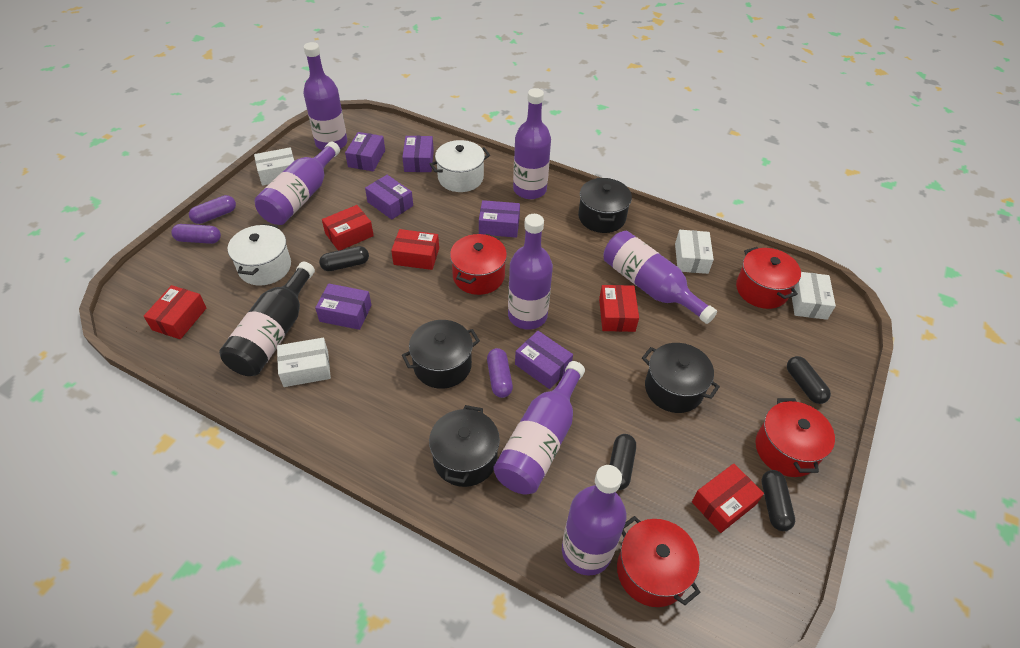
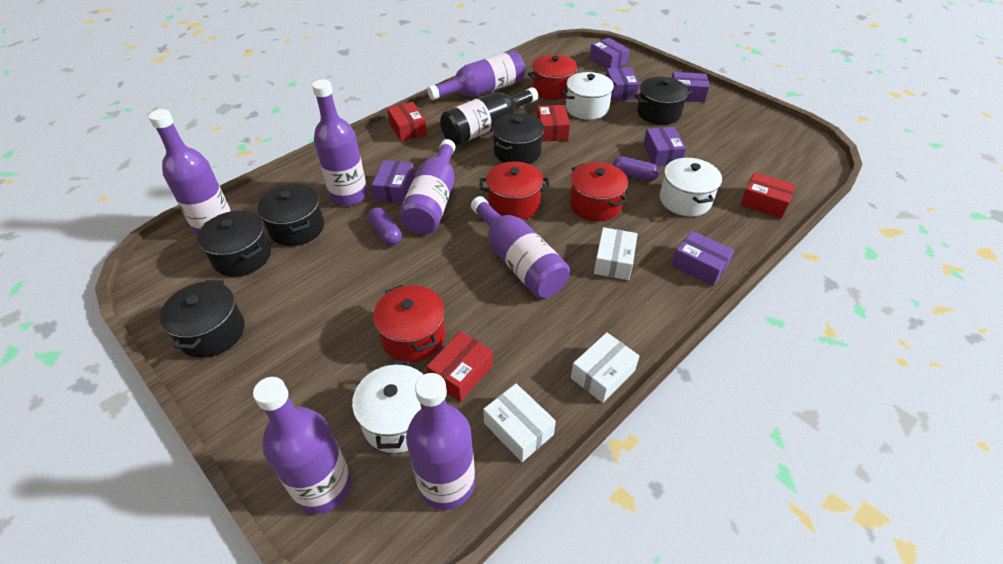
black capsule: [319,246,369,271] [610,434,636,490] [762,470,795,531] [787,356,831,404] = 4 -> none = 0
black pot: [402,320,480,389] [429,405,500,487] [578,178,632,233] [642,343,720,413] = 4 -> [159,280,244,358] [197,211,271,277] [257,184,324,246] [492,113,544,164] [634,77,692,125] = 5
purple capsule: [171,224,221,244] [189,195,236,224] [487,348,513,398] = 3 -> [368,207,402,246] [612,156,659,181] = 2
red box: [144,285,206,339] [322,205,374,251] [391,229,439,270] [599,285,639,332] [692,464,764,533] = 5 -> [387,102,427,142] [426,331,493,402] [537,105,570,142] [740,172,796,219] = 4
white box: [254,147,294,186] [277,338,331,387] [675,230,714,274] [792,272,836,320] = 4 -> [483,384,556,462] [571,332,640,403] [594,227,637,280] = 3
white pot: [228,224,291,286] [430,140,490,192] = 2 -> [352,361,423,453] [561,72,618,120] [660,158,722,216] = 3

